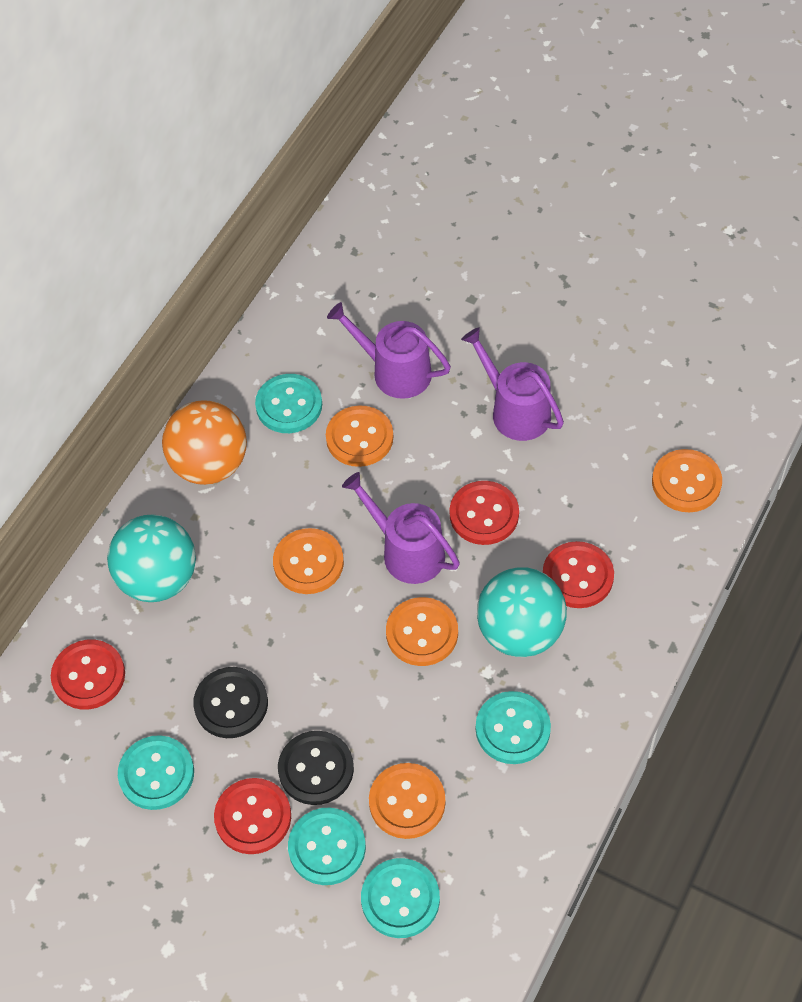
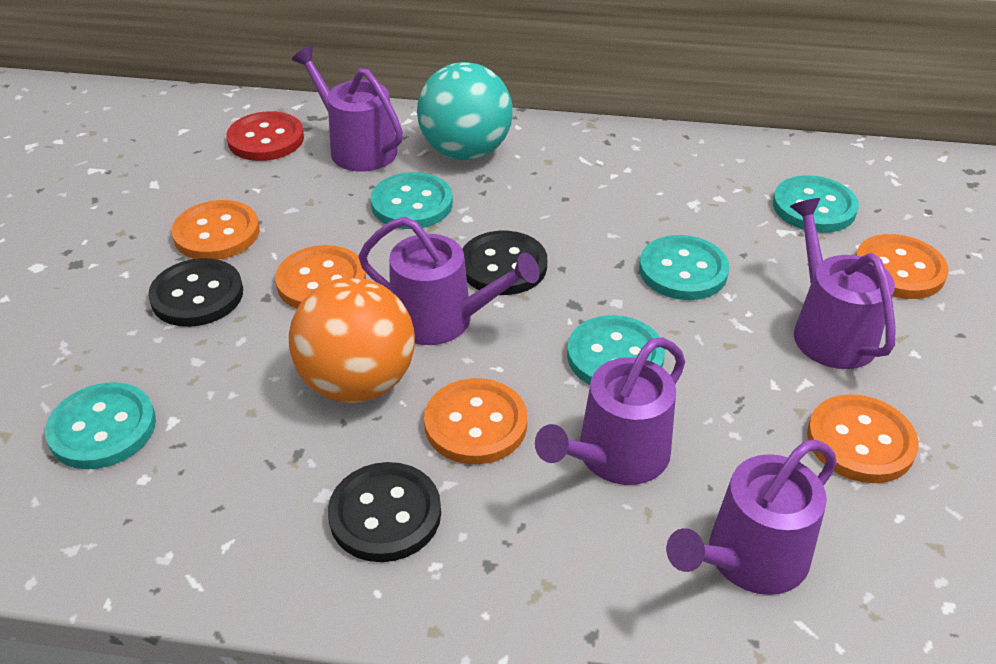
black button: [193,667,268,738] [278,731,354,805] = 2 -> [148,258,243,327] [328,462,441,562] [462,231,547,295] = 3
purple watering can: [327,302,451,399] [342,472,460,584] [461,327,564,441] = 3 -> [292,46,403,172] [358,217,540,345] [535,337,685,485] [666,440,837,595] [790,198,895,369] = 5
red button: [51,640,125,710] [214,778,291,854] [449,481,519,545] [543,541,614,608] = 4 -> [226,111,304,161] = 1
turquoise ball: [107,515,196,602] [477,567,567,657] = 2 -> [417,62,513,160] = 1

